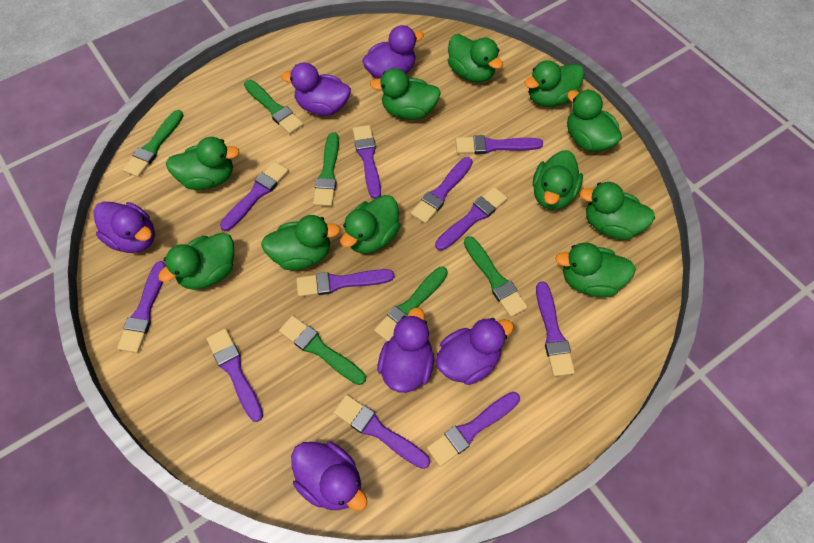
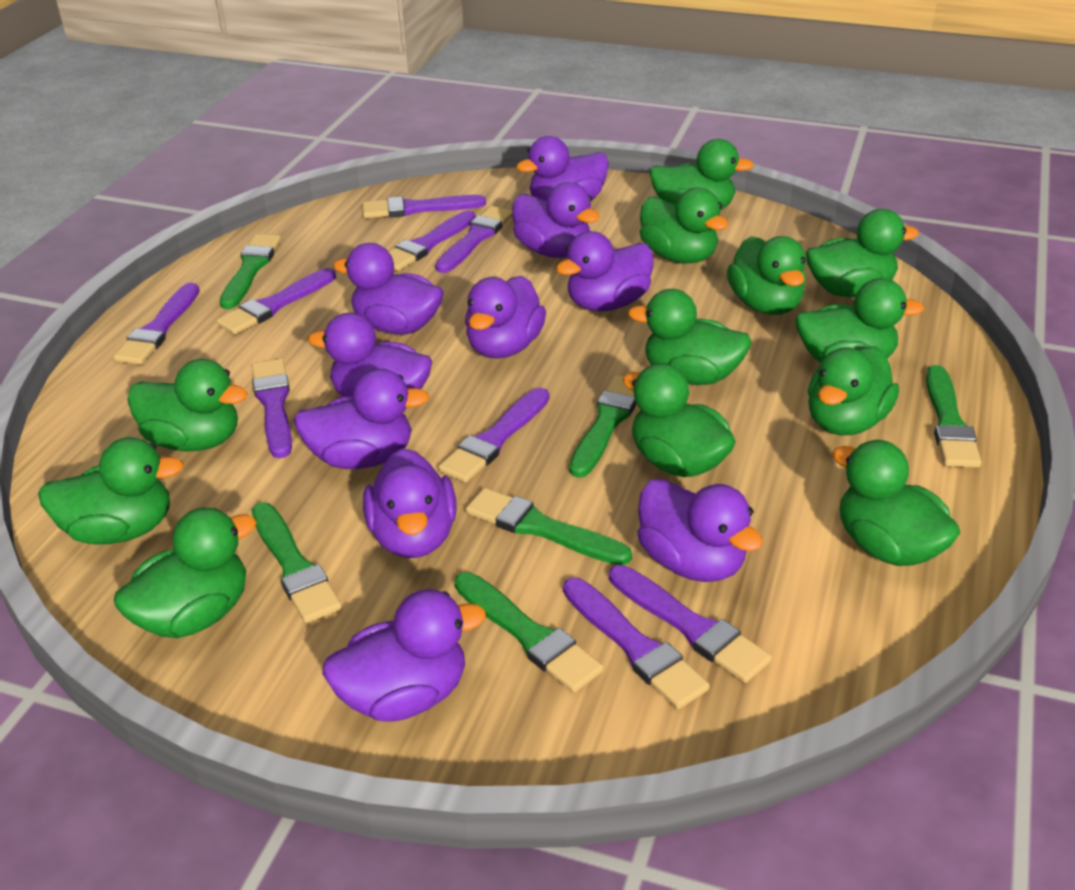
green duck: [158,233,234,290] [166,137,240,190] [261,215,340,270] [341,195,401,254] [370,68,441,120] [448,34,503,82] [524,60,584,107] [533,150,583,210] [555,242,636,297] [567,89,622,152] [580,182,655,240] = 11 -> [38,437,184,545] [114,508,257,638] [127,359,247,451] [622,363,736,477] [628,289,752,385] [640,188,729,264] [649,139,754,210] [727,236,806,315] [795,278,924,363] [806,209,919,297] [808,346,899,435] [832,440,960,566] = 12
purple brush: [117,261,166,353] [206,328,263,422] [220,161,289,231] [296,269,394,297] [334,395,430,469] [353,125,381,199] [411,157,473,224] [427,392,520,467] [435,187,508,251] [456,135,543,154] [536,282,575,377] = 11 -> [113,283,199,365] [216,268,336,335] [252,359,292,458] [362,195,486,218] [389,210,476,271] [435,206,512,273] [438,388,550,483] [563,578,710,709] [609,565,772,683] = 9
purple duck: [93,202,155,253] [281,63,351,116] [291,442,368,511] [362,25,424,79] [377,307,434,393] [436,318,514,385] = 6 -> [294,369,429,469] [308,313,432,397] [322,589,486,722] [333,243,444,334] [363,448,457,558] [465,276,546,358] [512,182,600,258] [516,136,609,200] [556,231,653,311] [637,479,763,582] = 10

